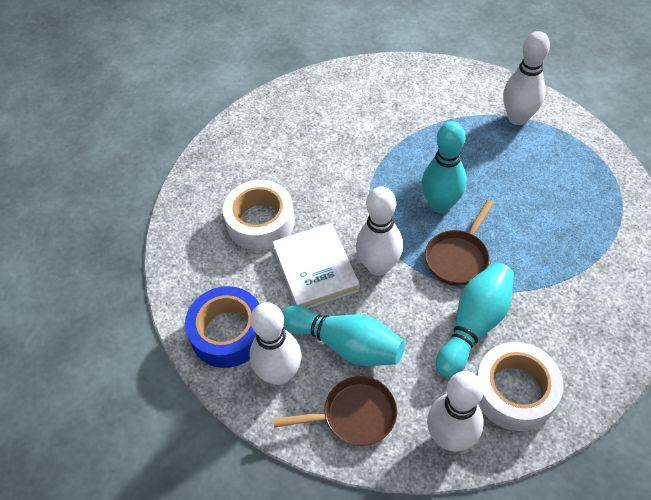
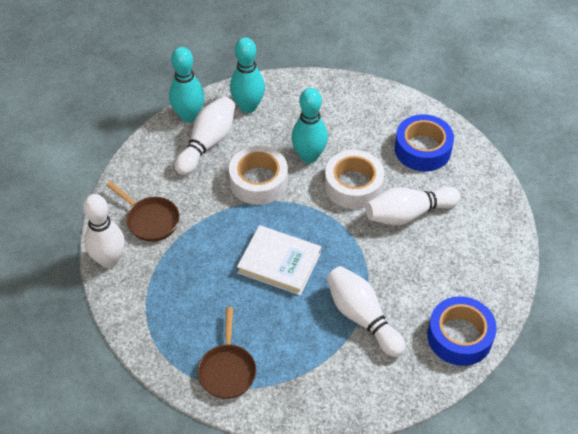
blue tape: [185,286,259,368] = 1 -> [395,114,454,172] [427,296,497,366] = 2

